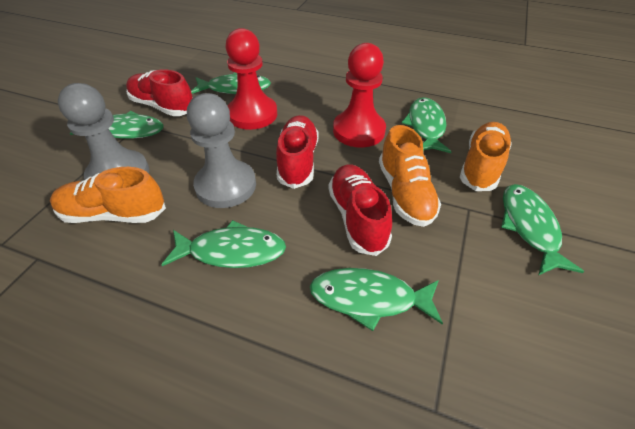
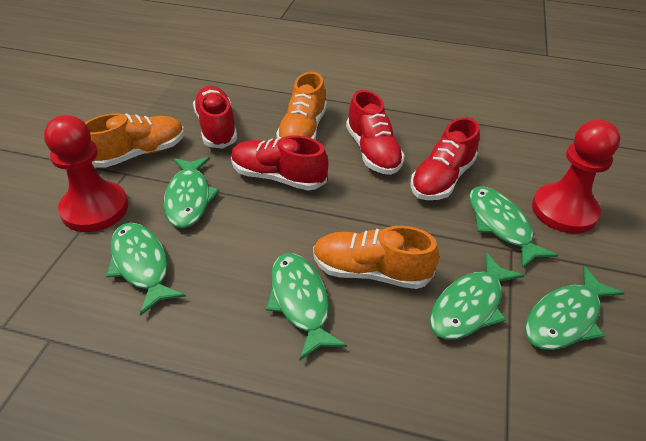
grey pawn: [58,83,149,180] [187,93,256,208] = 2 -> none = 0
red shoe: [126,69,193,116] [276,115,319,189] [328,165,392,256] = 3 -> [193,86,237,149] [231,136,329,190] [346,90,405,175] [410,117,480,200] = 4

